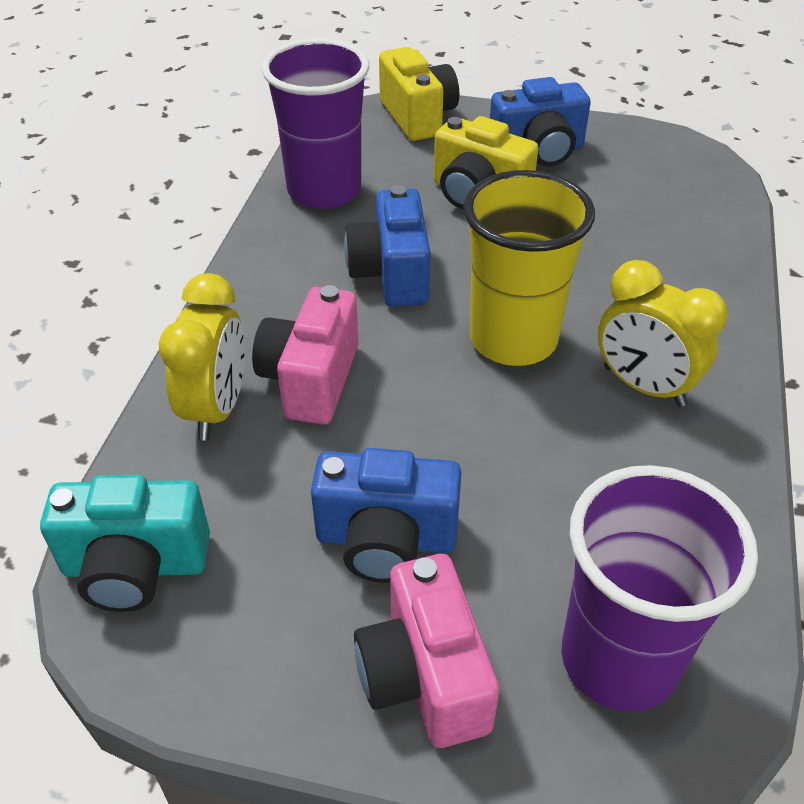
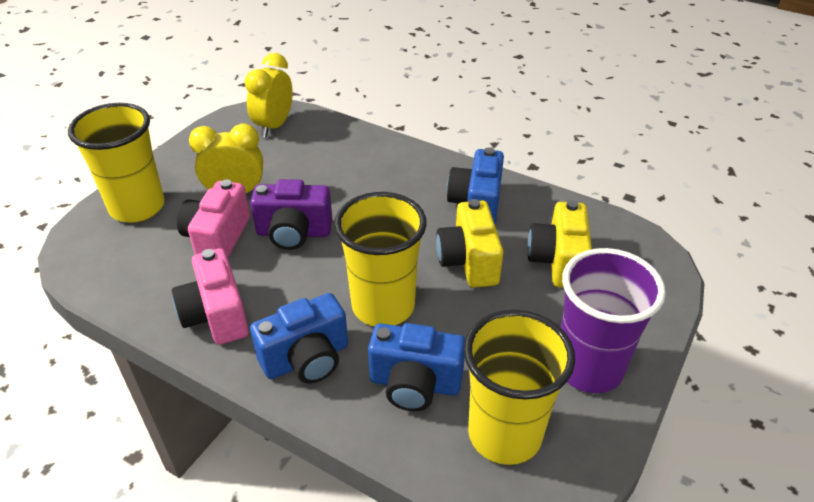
purple camera: none = 0 -> [250,179,332,250] = 1
purple cup: [261,39,369,209] [561,465,758,712] = 2 -> [561,248,666,393] = 1
turquoise camera: [40,475,210,612] = 1 -> none = 0
yellow cup: [463,170,595,366] = 1 -> [68,103,165,223] [334,192,427,326] [464,310,575,465] = 3

